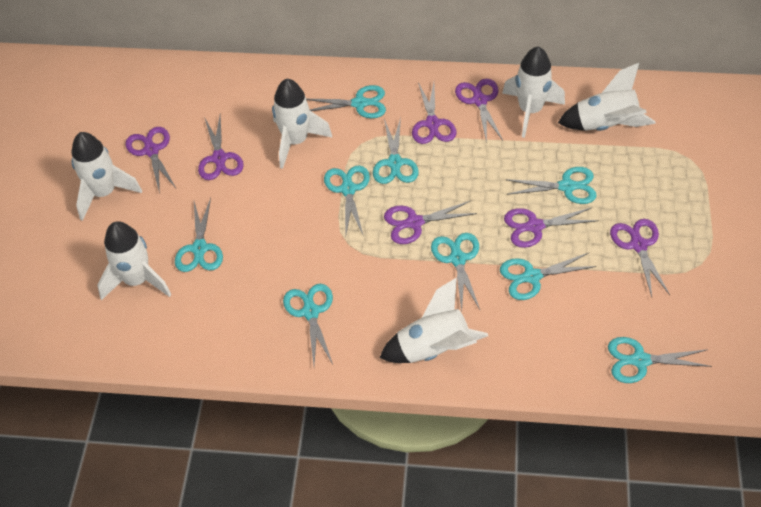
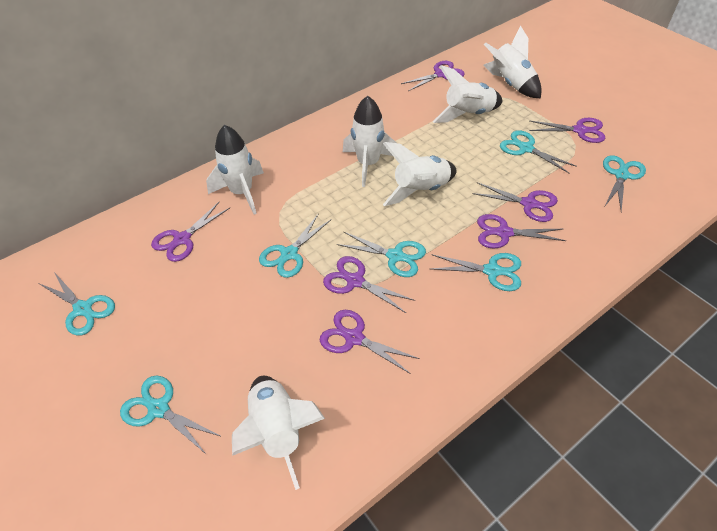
turquoise scissors: [175,198,223,272] [283,284,333,365] [306,85,386,118] [324,165,370,237] [373,117,418,184] [431,233,480,311] [500,253,597,300] [505,167,597,204] [608,337,712,383] = 9 -> [39,272,115,336] [120,376,222,455] [259,213,332,278] [337,232,426,277] [431,253,521,291] [500,130,577,174] [603,155,646,212] = 7

